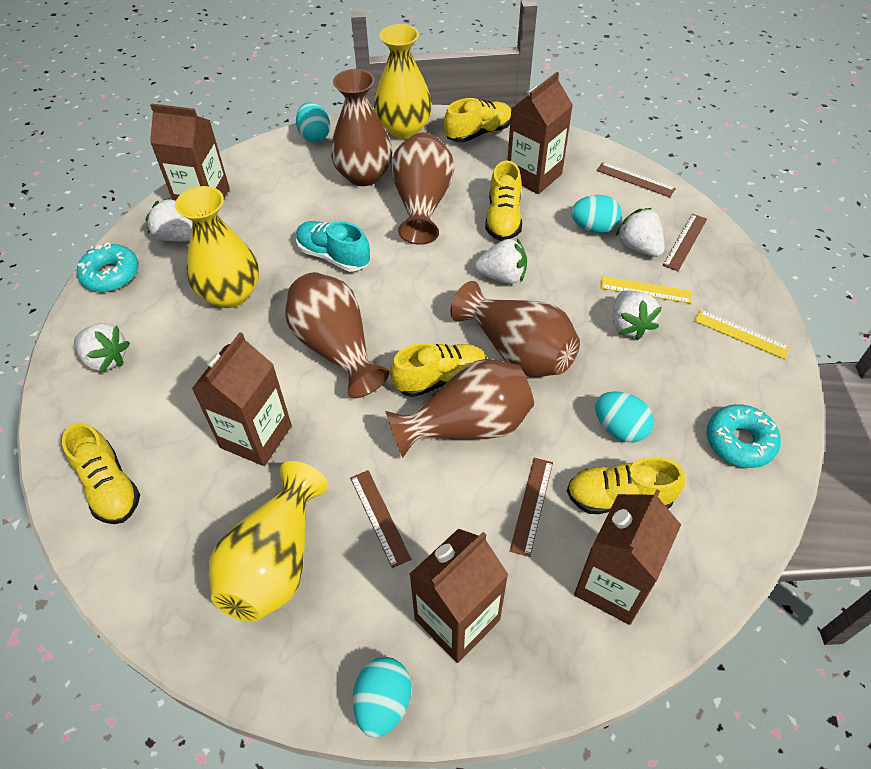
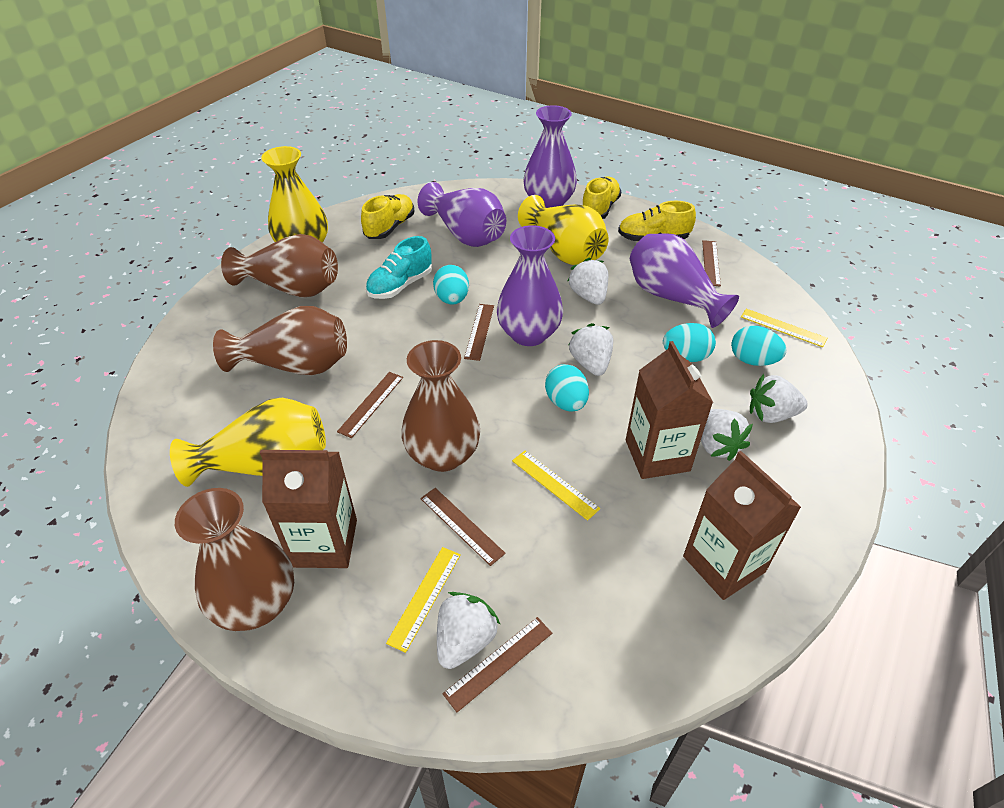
brown carton: [150,104,230,201] [192,332,292,466] [409,529,508,663] [507,72,573,194] [574,489,681,625] = 5 -> [260,450,357,568] [626,341,713,479] [683,451,801,600] = 3
brown ruler: [350,470,411,568] [510,458,553,557] [597,162,676,197] [663,214,707,271] = 4 -> [337,372,403,438] [420,488,506,566] [442,617,552,712] [464,304,494,361] [702,240,721,287] = 5
brown vase: [285,272,389,399] [331,69,393,186] [385,359,534,458] [391,133,454,245] [450,281,580,377] = 5 -> [175,488,294,631] [213,306,347,376] [221,234,338,297] [401,340,480,472] = 4
purple vase: none = 0 -> [418,182,506,247] [497,225,563,346] [523,105,577,208] [630,233,739,328] = 4
turquoise donut: [77,242,139,292] [707,404,781,468] = 2 -> none = 0
yellow ruler: [601,276,692,303] [694,310,790,359] = 2 -> [386,547,461,653] [512,451,600,521] [741,309,827,347] = 3
yellow shoe: [62,422,140,524] [390,343,487,397] [444,98,511,143] [485,161,522,241] [567,457,685,514] = 5 -> [361,194,414,239] [583,176,622,219] [618,201,696,241] = 3

